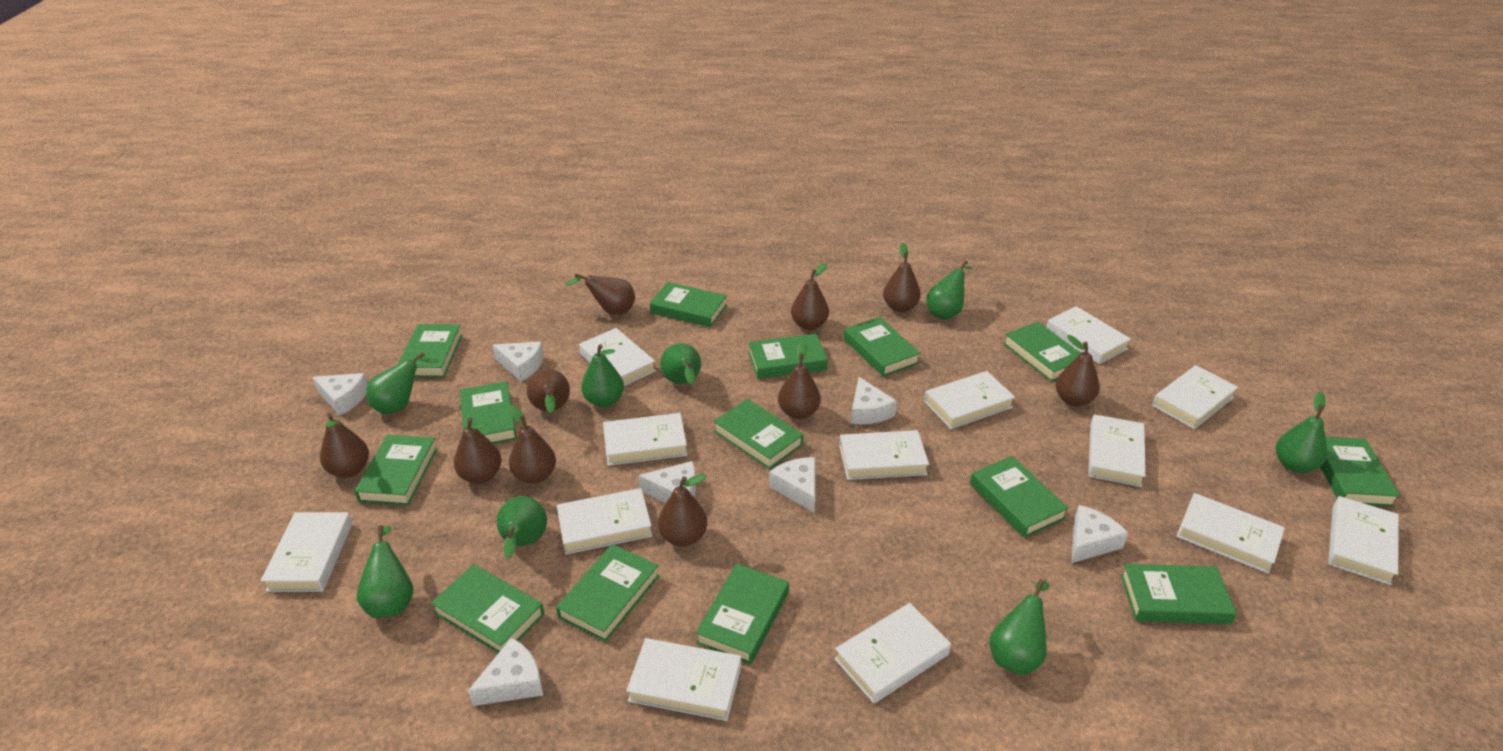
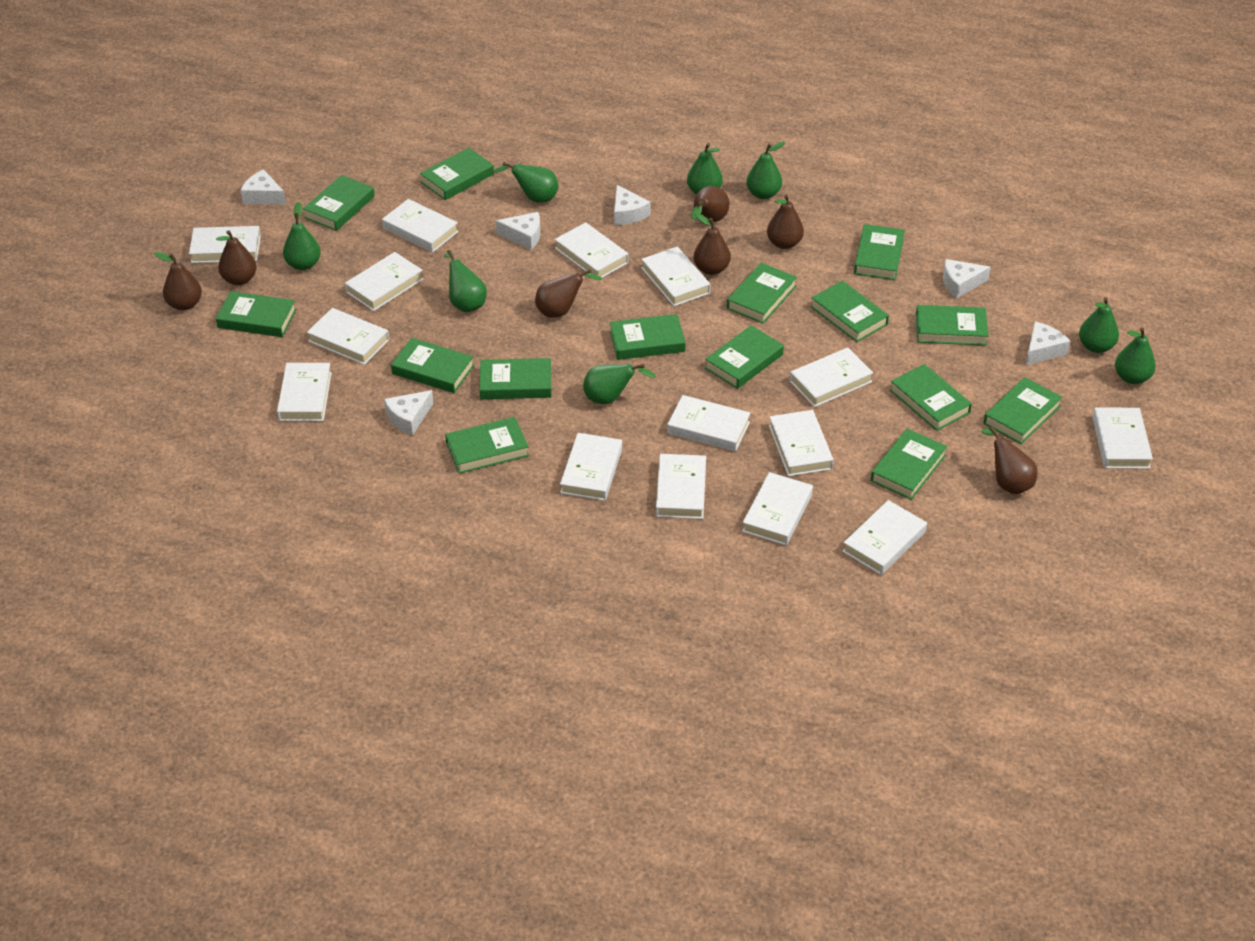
brown pear: [320,413,369,478] [454,418,502,484] [509,405,556,484] [527,369,570,413] [565,273,635,315] [658,474,707,547] [778,341,821,419] [791,263,829,330] [883,243,921,312] [1056,335,1100,406] = 10 -> [154,252,202,310] [216,230,257,285] [535,269,603,317] [691,186,730,222] [693,213,731,275] [767,194,804,249] [981,427,1038,495] = 7
green book: [354,435,438,506] [398,324,463,378] [431,564,545,653] [460,381,517,444] [556,544,659,642] [650,282,727,327] [695,563,789,664] [713,399,804,469] [748,334,828,379] [844,317,921,377] [970,456,1069,538] [1003,322,1080,382] [1121,564,1237,624] [1320,437,1400,507] = 14 -> [216,291,296,337] [303,175,375,231] [391,338,474,393] [420,148,494,200] [445,417,529,474] [480,358,551,399] [610,314,686,360] [705,325,784,389] [727,263,797,324] [811,281,889,342] [854,224,905,280] [871,429,947,500] [890,364,972,431] [916,305,989,346] [983,377,1062,444] = 15
white book: [261,512,352,592] [557,488,652,555] [579,328,656,386] [603,413,687,466] [626,638,741,721] [834,603,951,703] [839,430,929,480] [924,371,1015,429] [1046,306,1131,364] [1088,414,1146,487] [1152,365,1238,429] [1176,493,1285,574] [1328,496,1399,585] = 13 -> [189,226,261,263] [277,363,332,421] [307,308,389,365] [345,252,423,311] [382,199,459,253] [555,222,629,278] [560,433,622,501] [641,247,710,306] [656,454,706,519] [667,395,751,452] [742,472,813,545] [769,410,834,476] [789,348,873,407] [842,500,927,575] [1092,407,1153,469] = 15
white cheese: [312,373,368,416] [468,638,543,706] [493,342,544,381] [638,461,696,503] [769,457,815,512] [851,377,897,424] [1071,505,1128,563] = 7 -> [240,169,286,204] [384,390,433,435] [496,212,540,250] [614,185,651,225] [943,259,991,298] [1026,322,1070,365] = 6

